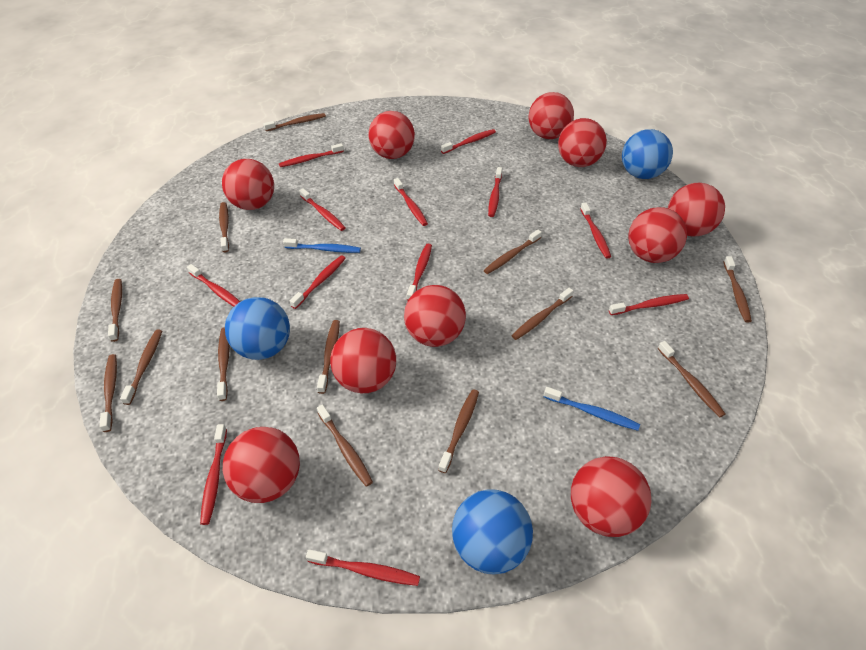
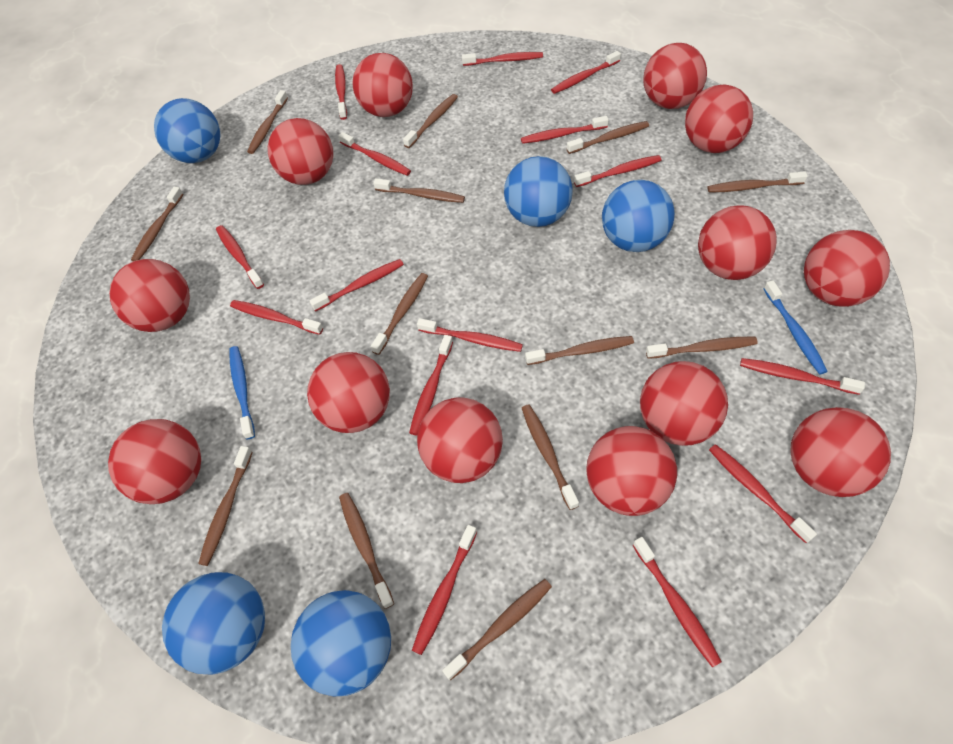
blue ball: [225,297,290,360] [452,489,533,575] [622,129,673,179] = 3 -> [154,98,220,163] [162,572,265,675] [291,590,391,696] [504,156,573,227] [602,180,675,252] = 5
red ball: [222,159,274,210] [223,427,300,503] [330,328,396,393] [369,111,415,159] [404,285,466,347] [529,92,574,139] [558,118,607,167] [571,456,651,537] [629,207,687,263] [668,183,725,237] = 10 -> [108,419,201,504] [109,259,190,332] [268,118,333,185] [307,352,390,433] [353,53,413,117] [417,398,503,483] [586,426,677,516] [640,361,728,446] [643,43,707,109] [685,84,753,153] [698,205,777,280] [790,407,891,497] [804,230,890,307] = 13
red toothbrush: [187,264,240,306] [200,424,227,525] [279,143,344,167] [290,255,346,309] [299,188,346,231] [306,549,420,586] [394,178,428,226] [407,244,432,301] [441,129,496,154] [488,167,502,217] [580,203,611,259] [609,294,689,315] = 12 -> [216,225,264,289] [230,300,323,335] [309,259,404,312] [335,64,347,120] [338,132,411,176] [409,335,453,436] [412,525,477,655] [417,318,523,352] [462,52,543,66] [521,116,609,144] [551,51,621,94] [574,155,661,187] [633,537,722,668] [709,444,817,543] [740,358,865,395] = 15

